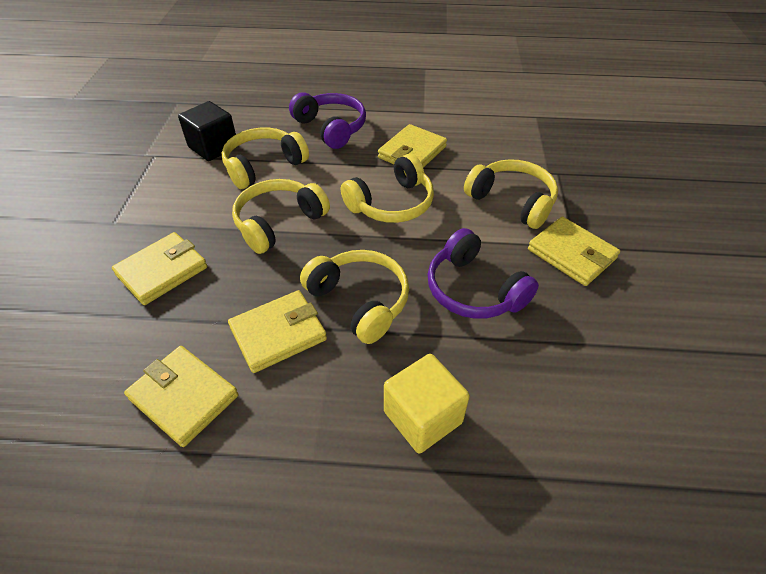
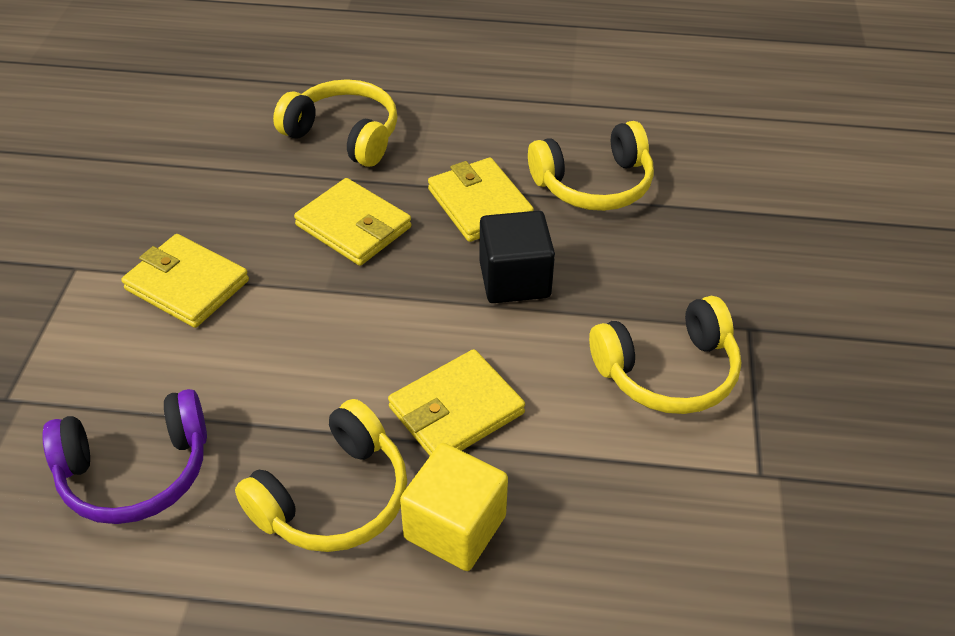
purple headphones: [289,92,366,149] [428,228,539,319] = 2 -> [42,389,207,524] = 1
yellow headphones: [222,128,309,189] [232,179,330,254] [300,250,409,344] [341,154,434,223] [464,159,558,229] = 5 -> [235,399,407,552] [273,79,397,167] [528,121,654,211] [589,296,741,414] = 4
yellow wallet: [112,232,207,305] [124,346,238,447] [228,290,327,373] [378,124,447,168] [528,217,620,286] = 5 -> [121,234,249,328] [294,178,411,266] [388,349,525,456] [428,158,534,242] = 4

